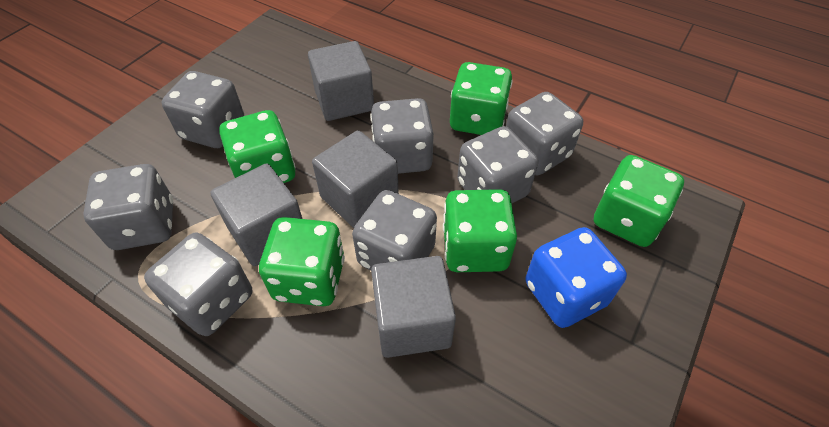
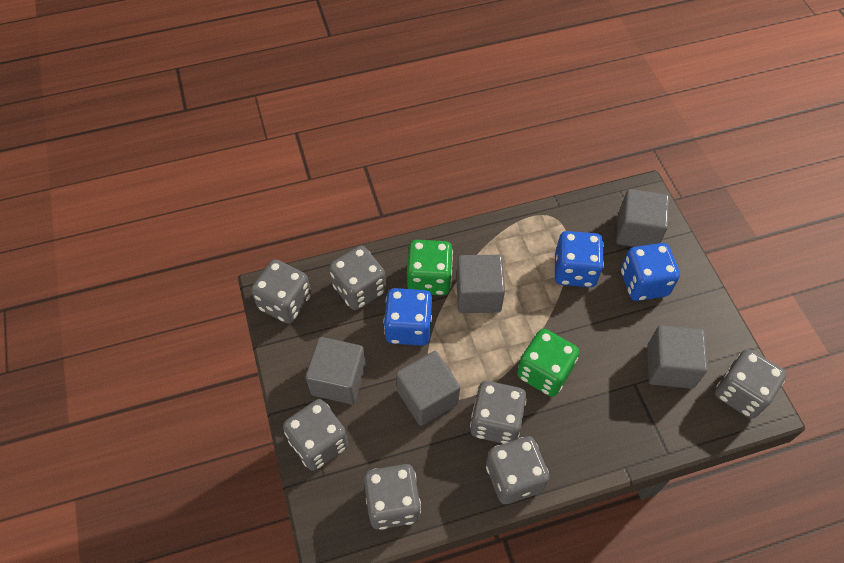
blue dice: [525,227,627,328] = 1 -> [384,288,432,346] [555,231,604,287] [621,243,680,301] = 3
green dice: [219,110,295,183] [259,217,345,306] [443,189,517,272] [450,62,513,135] [594,155,684,247] = 5 -> [407,240,453,295] [517,329,579,397] = 2
grey cube: [210,163,302,266] [308,41,374,121] [312,130,399,228] [371,256,456,358] = 4 -> [306,337,366,404] [396,351,460,426] [456,255,505,313] [616,189,669,247] [647,325,708,389] = 5

